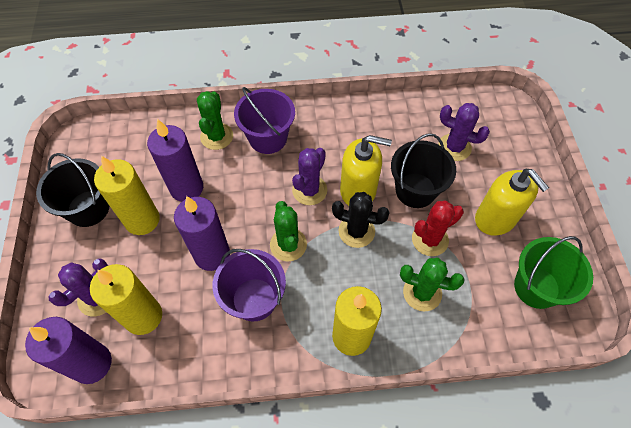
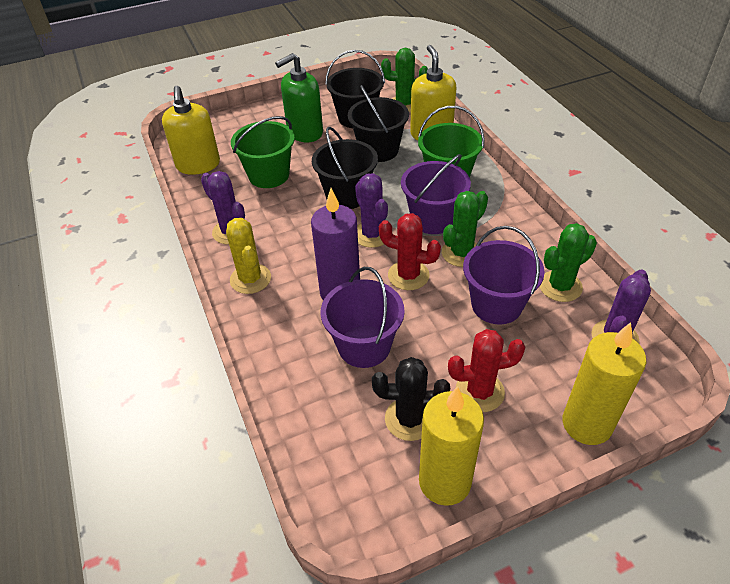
black bucket: [36,153,109,227] [391,133,456,208] = 2 -> [312,127,378,209] [325,50,385,128] [348,85,409,162] = 3
green bucket: [514,236,593,309] = 1 -> [231,116,295,188] [418,106,485,178] = 2
green soap dispenser: none = 0 -> [275,53,323,142] = 1
purple bucket: [212,249,286,322] [234,87,295,154] = 2 -> [321,267,405,368] [401,154,471,234] [463,226,545,325] = 3
purple candle: [25,317,112,384] [147,119,203,202] [174,196,230,271] = 3 -> [311,188,360,301] = 1
red cactus: [412,200,464,256] = 1 -> [379,213,441,290] [448,329,525,412] = 2
yellow cactus: none = 0 -> [226,218,271,294] = 1
yellow candle: [90,264,162,335] [94,156,160,235] [332,286,382,356] = 3 -> [419,386,484,506] [562,322,646,445] = 2

